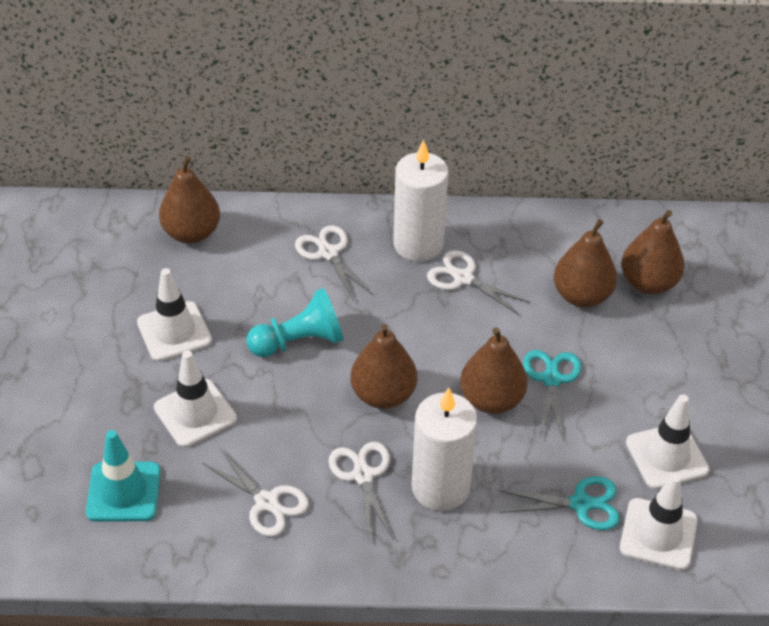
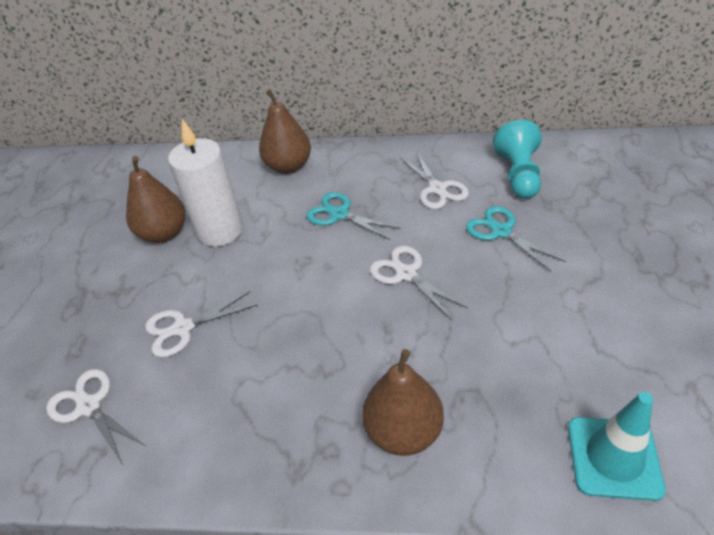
brown pear: [159,156,220,244] [350,324,417,409] [460,327,528,414] [554,219,617,307] [621,210,685,294] = 5 -> [126,156,186,243] [259,89,311,174] [362,349,444,456] = 3
white candle: [393,139,448,262] [412,388,478,511] = 2 -> [168,119,243,247] = 1
white traffic cone: [137,268,212,362] [154,350,237,448] [620,474,698,570] [626,394,710,489] = 4 -> none = 0

